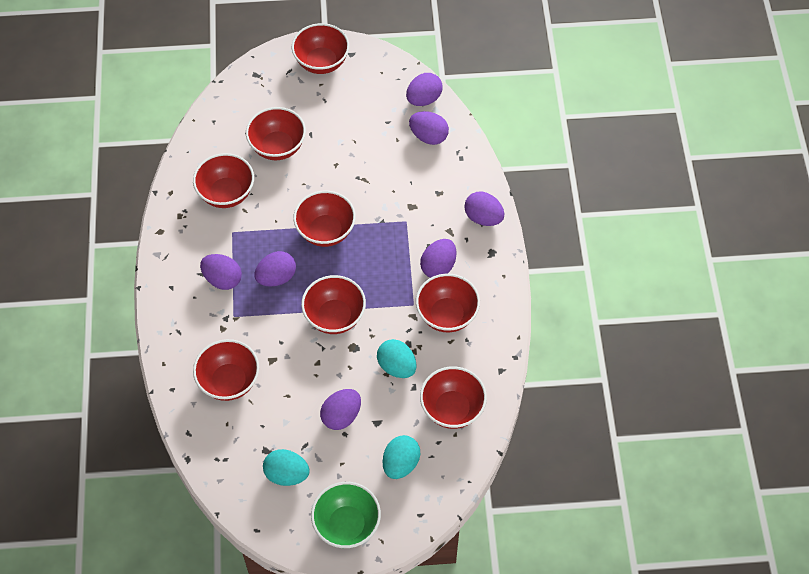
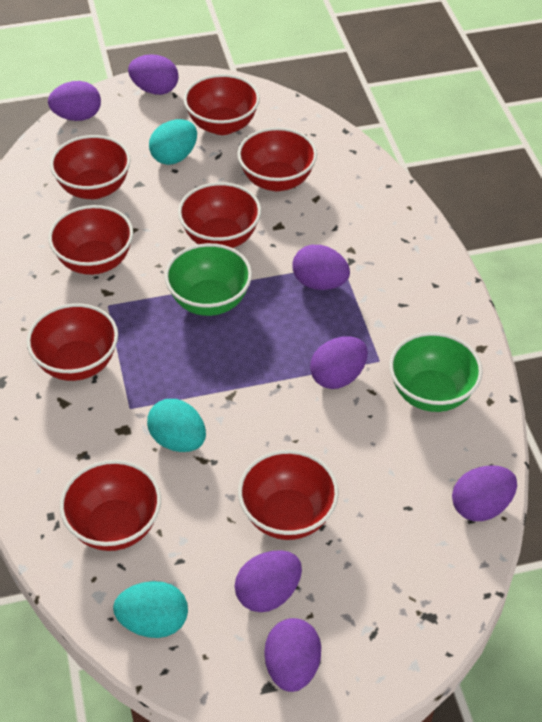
green bowl: [311,482,381,548] = 1 -> [165,243,252,316] [389,332,483,412] = 2

